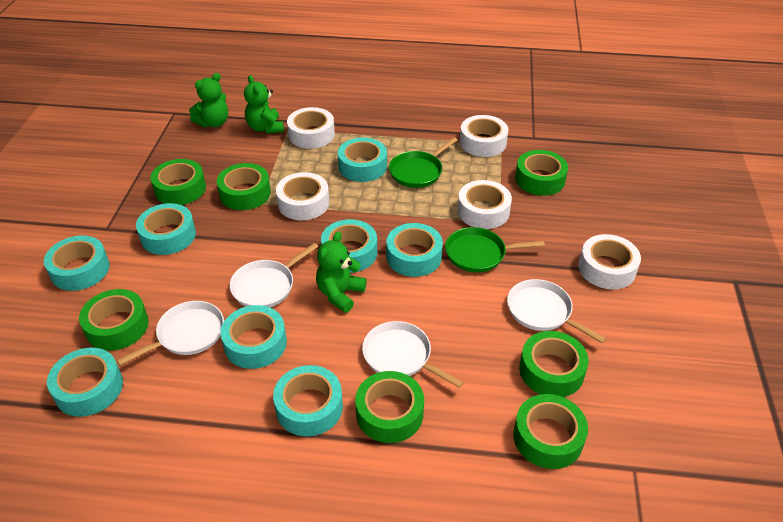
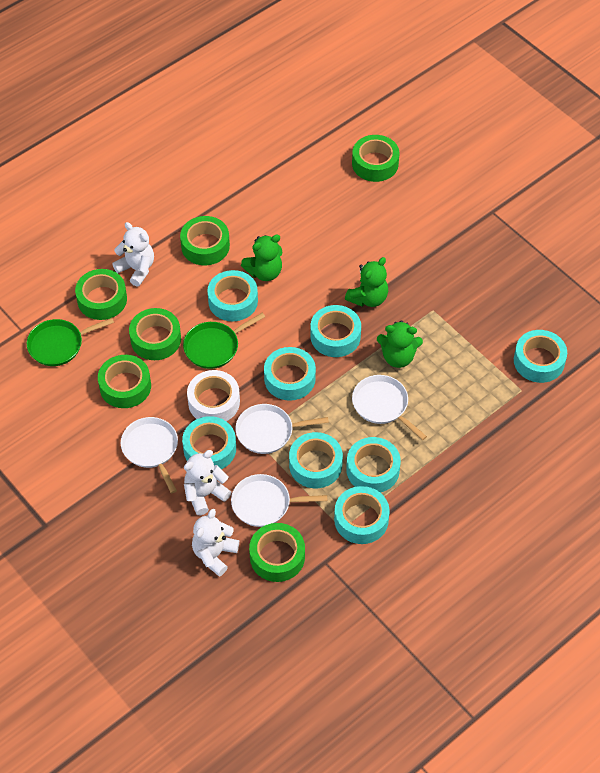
green tape: [79,289,149,351] [150,159,206,205] [217,163,271,210] [355,371,424,443] [513,394,588,469] [515,150,568,196] [519,331,589,397] = 7 -> [75,269,127,320] [98,355,151,408] [129,308,181,360] [180,216,230,265] [249,523,305,582] [352,135,399,182] = 6
white tape: [276,172,329,220] [287,107,335,149] [457,180,512,229] [460,115,508,157] [578,234,641,289] = 5 -> [187,370,240,421] = 1
white teddy bear: none = 0 -> [112,222,154,287] [184,450,231,515] [192,509,239,577] = 3

